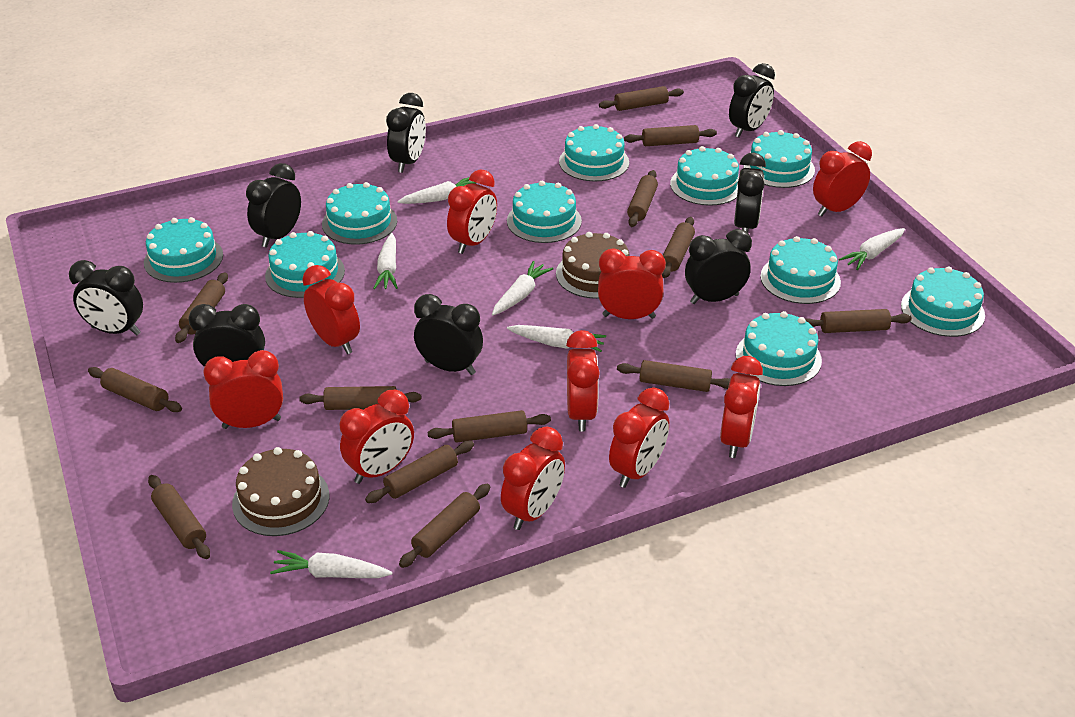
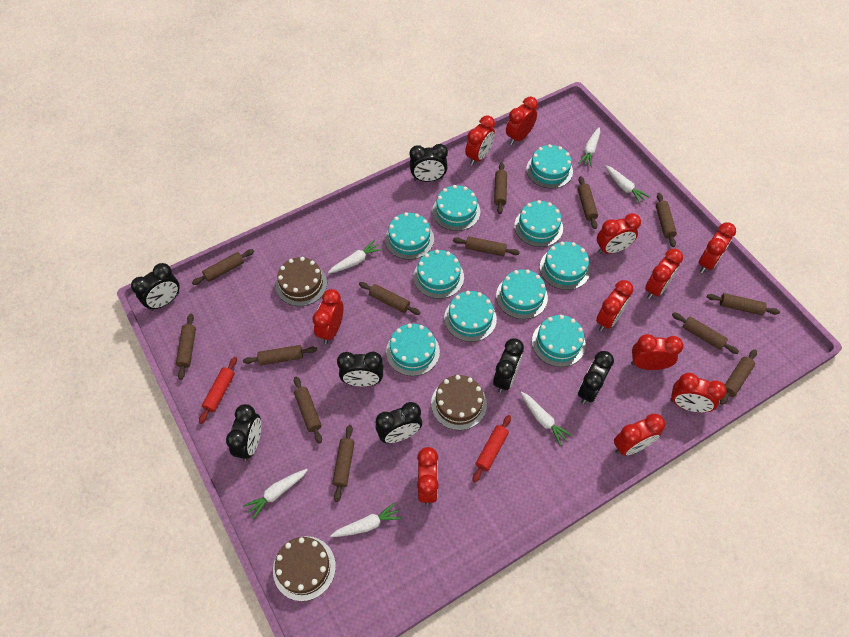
black clock: [69,260,143,335] [189,304,265,367] [246,163,301,247] [386,93,426,173] [414,294,483,375] [685,229,752,304] [729,63,775,138] [734,153,766,233] = 8 -> [131,263,180,311] [226,404,261,461] [337,351,383,386] [375,402,422,443] [410,144,448,182] [493,338,524,393] [578,351,614,404] = 7
brown cake: [232,447,329,536] [556,232,630,299] = 2 -> [273,536,336,601] [276,257,327,306] [431,375,487,430] = 3
red clock: [203,350,283,429] [302,265,360,354] [340,389,414,484] [447,169,497,254] [501,427,565,530] [566,330,600,432] [598,248,666,319] [609,387,669,488] [720,356,763,458] [813,141,872,217] = 10 -> [313,289,343,344] [417,447,439,505] [465,115,495,166] [506,97,538,145] [596,280,633,331] [597,213,641,254] [614,414,665,456] [631,334,684,370] [645,249,683,299] [670,373,727,413] [698,222,736,273] = 11
red rolling pin: none = 0 -> [199,357,237,424] [473,415,511,482] = 2

